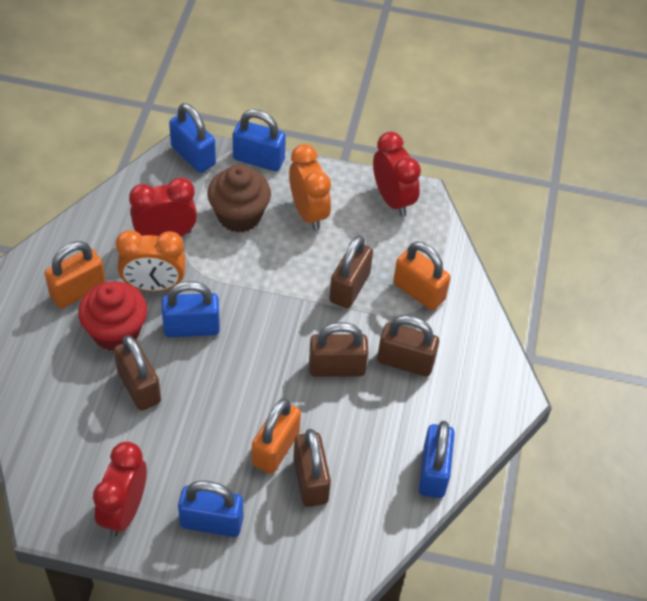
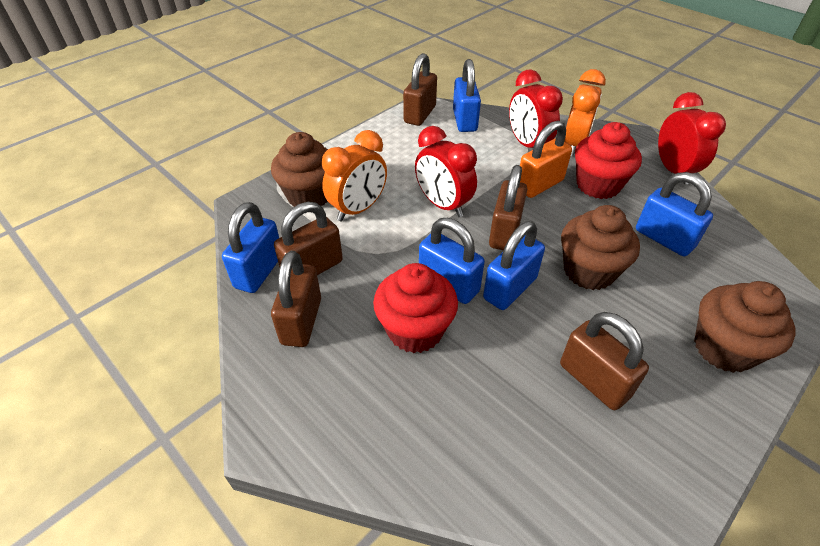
brown cupcake: [207,164,271,233] = 1 -> [271,132,328,207] [561,205,640,290] [694,281,796,373] = 3
orange padlock: [45,241,106,308] [252,398,301,474] [393,242,451,311] = 3 -> [520,121,572,198] = 1
red cupcake: [78,281,147,351] = 1 -> [373,263,458,353] [575,122,642,199] = 2

